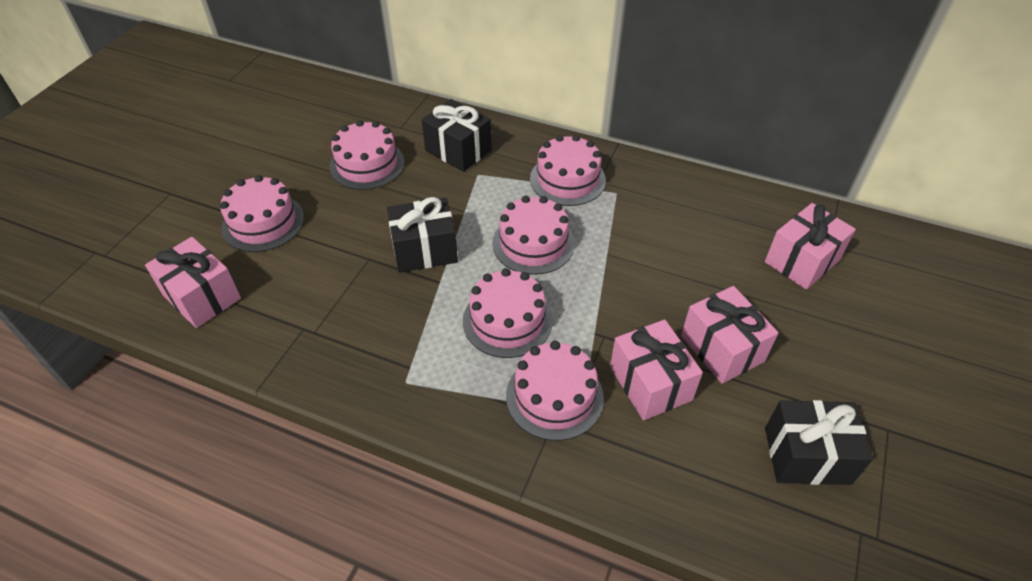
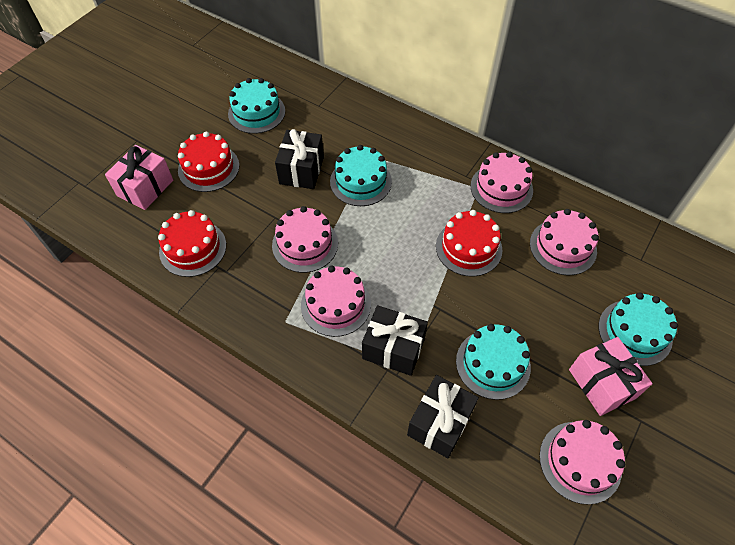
pink cake: [220,175,304,252] [329,120,404,190] [463,268,553,358] [492,196,575,275] [506,341,604,441] [530,135,606,206] = 6 -> [272,206,338,273] [301,265,371,337] [470,152,533,213] [530,209,599,275] [539,420,625,505] = 5
pink gift: [145,237,241,328] [610,320,703,420] [681,286,779,384] [765,203,856,290] = 4 -> [105,145,173,210] [569,337,653,416] = 2
red cake: none = 0 -> [158,210,226,277] [178,132,239,192] [436,210,502,276] = 3
turquoise cake: none = 0 -> [228,78,285,134] [330,145,392,206] [456,324,531,400] [598,292,678,366] = 4

